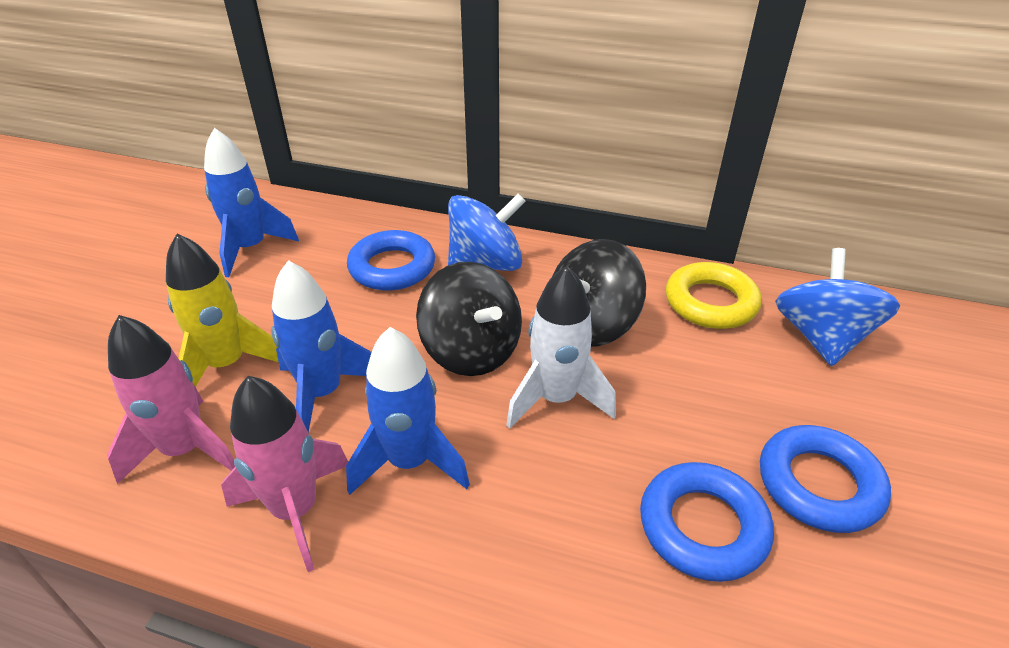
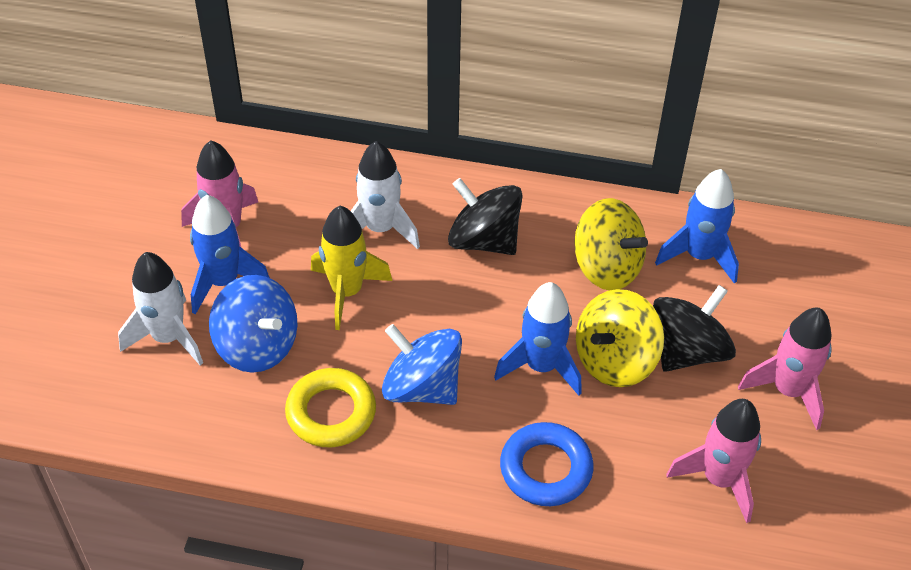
blue ring: [347,230,435,290] [640,462,774,582] [760,425,891,533] = 3 -> [500,422,594,506] = 1
pink rocket: [107,315,235,484] [221,376,348,572] = 2 -> [181,140,258,247] [667,399,761,523] [738,308,832,430] = 3
white rocket: [506,265,616,429] = 1 -> [118,252,203,365] [351,141,420,249] = 2
yellow spinning top: none = 0 -> [575,198,648,290] [576,289,664,387] = 2

